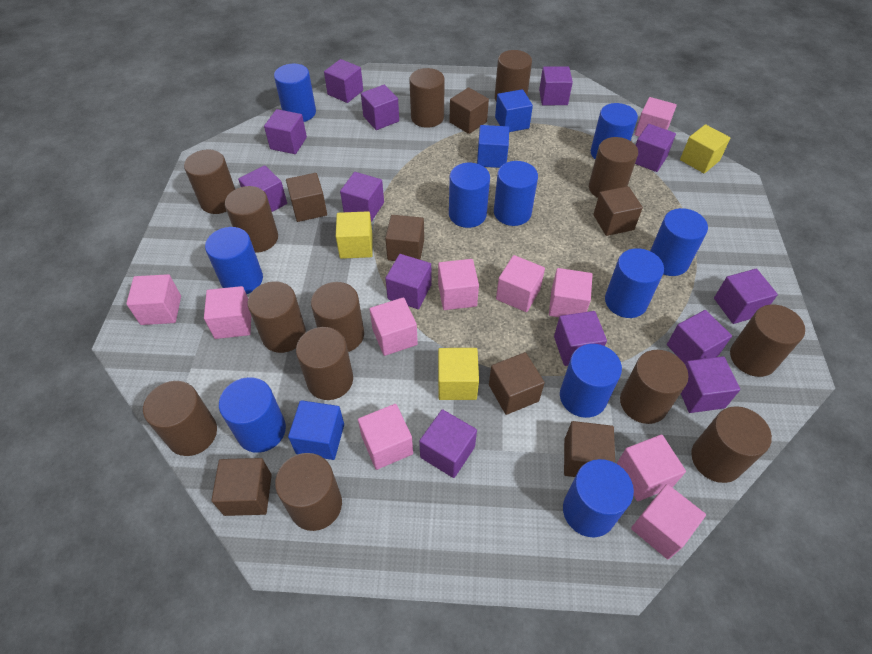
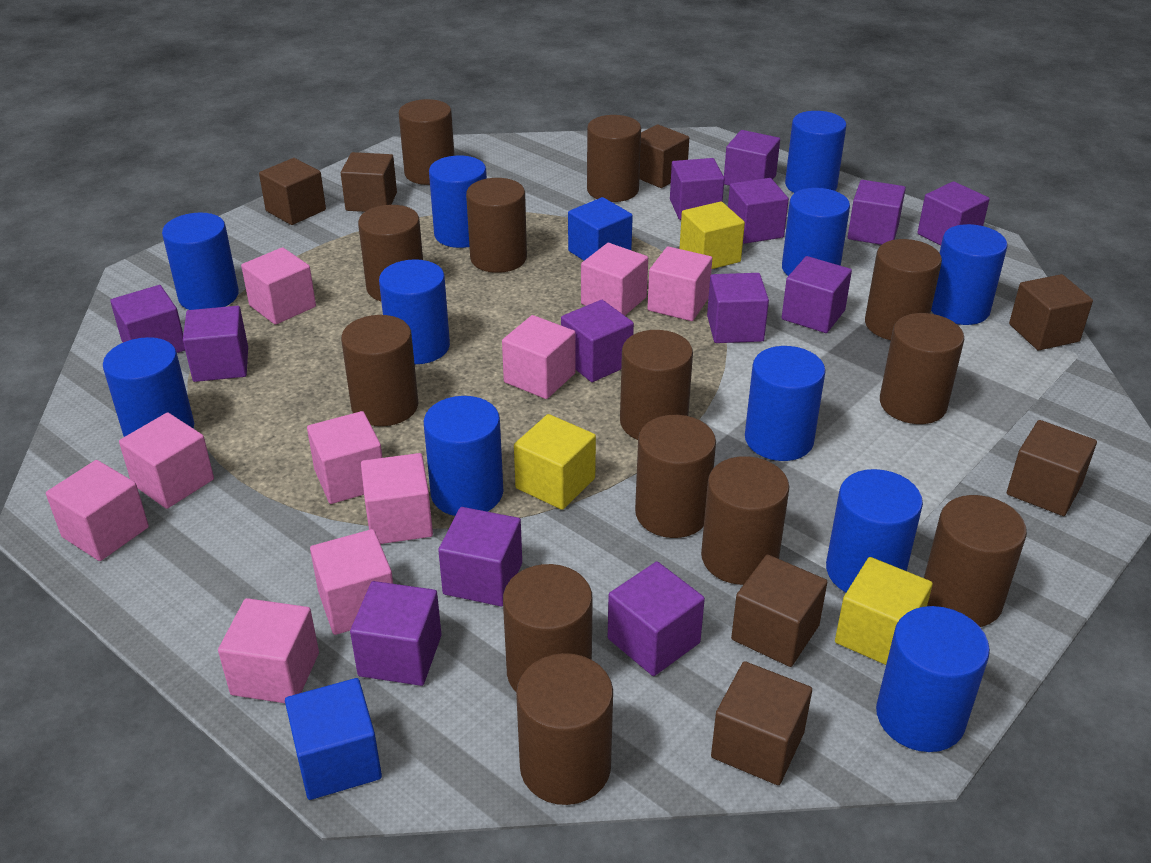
blue cube: [288,400,344,460] [477,125,509,168] [495,89,533,132] = 3 -> [285,678,382,800] [568,197,633,260] = 2
blue cylinder: [205,227,263,294] [219,377,286,453] [274,64,316,122] [449,163,490,228] [494,161,538,226] [560,344,622,418] [563,459,634,537] [591,103,638,159] [605,248,664,318] [650,208,708,276] = 10 -> [103,337,194,437] [162,213,239,310] [379,259,450,364] [424,396,503,516] [429,155,487,248] [745,346,825,461] [782,188,850,276] [785,111,847,193] [826,469,923,592] [876,606,990,752] [931,224,1007,325] = 11

